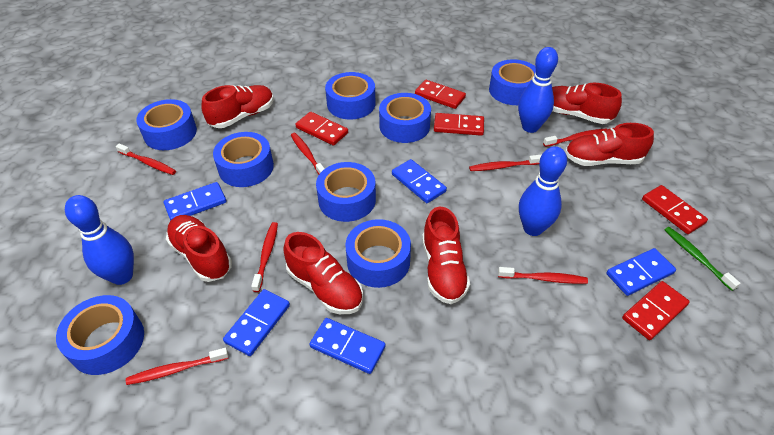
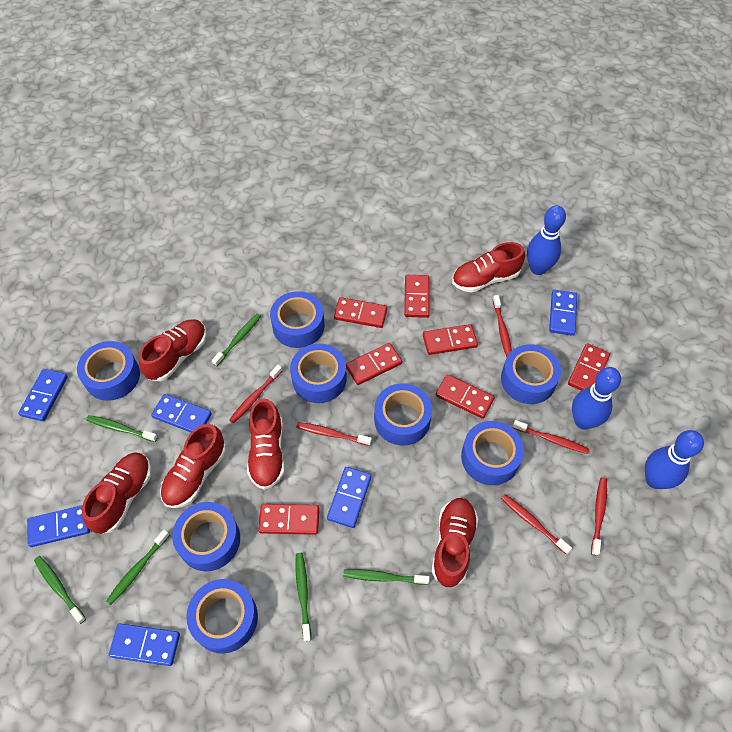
blue domino: [164,182,226,221] [223,289,290,356] [310,318,385,374] [392,159,447,203] [606,248,676,296] = 5 -> [18,369,68,421] [27,505,90,547] [109,623,180,666] [151,394,212,433] [327,467,372,528] [549,290,577,336] = 6
green toothbrush: [665,227,741,291] = 1 -> [34,556,86,624] [86,415,158,442] [106,529,170,605] [212,313,261,366] [295,553,311,642] [343,569,430,585] = 6
red domino: [295,112,348,146] [415,80,466,109] [434,113,484,136] [622,281,690,340] [642,185,708,234] = 5 -> [258,504,319,535] [334,297,387,328] [346,343,402,385] [404,275,430,318] [423,324,478,355] [436,374,495,419] [568,344,610,391] = 7
red toothbrush: [116,144,176,175] [126,348,229,385] [251,222,278,292] [291,133,325,174] [469,155,541,171] [498,267,588,284] [543,129,607,147] = 7 -> [229,365,282,423] [296,422,372,446] [493,295,512,357] [501,494,572,554] [513,420,589,454] [591,478,607,556] = 6

